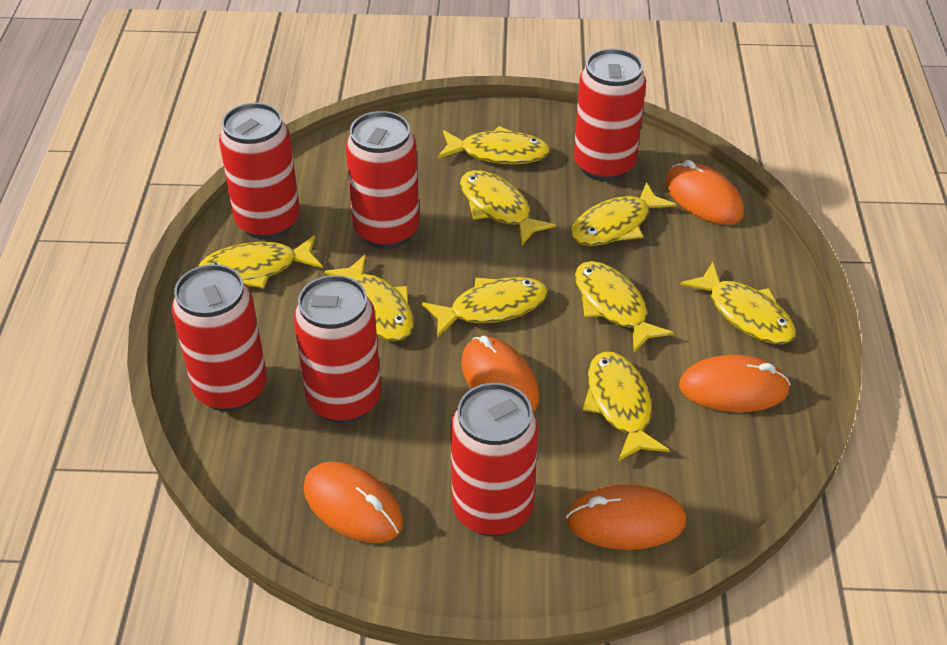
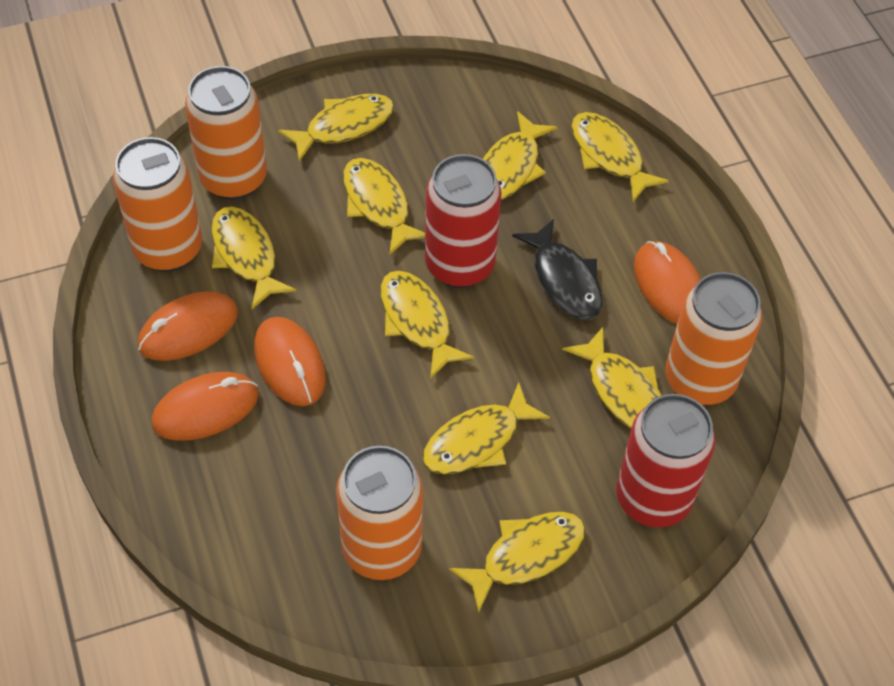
black fish: none = 0 -> [512,219,602,320] = 1
orange can: none = 0 -> [113,137,202,272] [185,66,267,200] [336,446,423,580] [665,272,762,405] = 4
orange mouse: [304,462,403,543] [461,336,539,413] [566,485,686,550] [665,160,744,225] [679,355,791,412] = 5 -> [138,291,238,361] [152,372,259,441] [254,317,326,406] [634,241,701,324] = 4
red can: [172,264,267,412] [219,103,300,240] [294,275,381,423] [346,111,419,249] [451,383,538,536] [574,48,646,181] = 6 -> [425,154,501,288] [616,394,715,528] = 2

